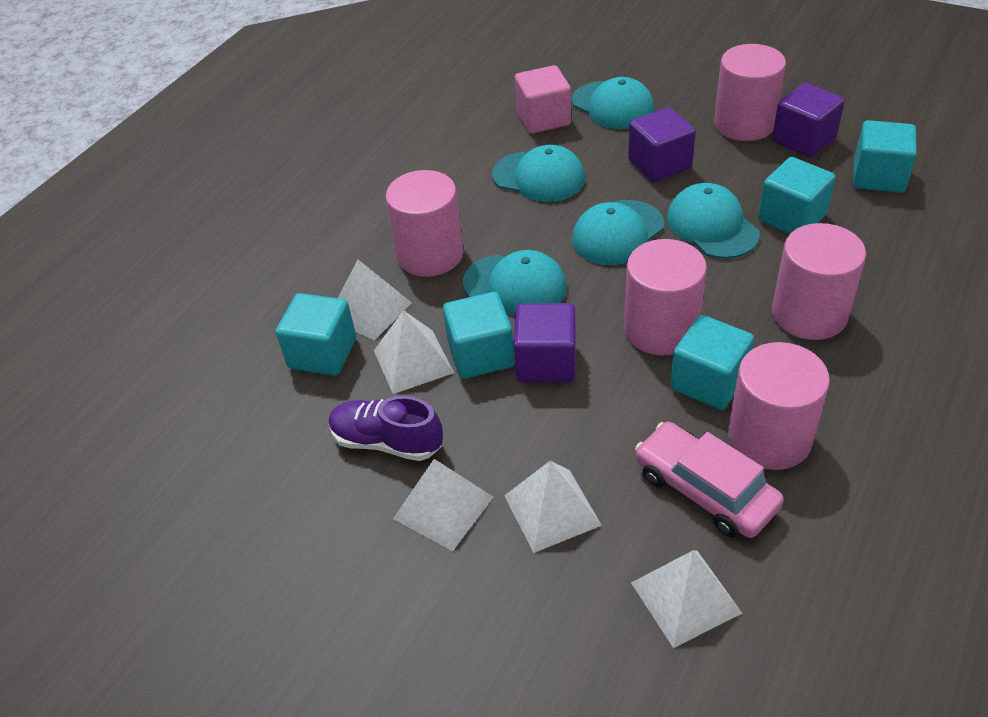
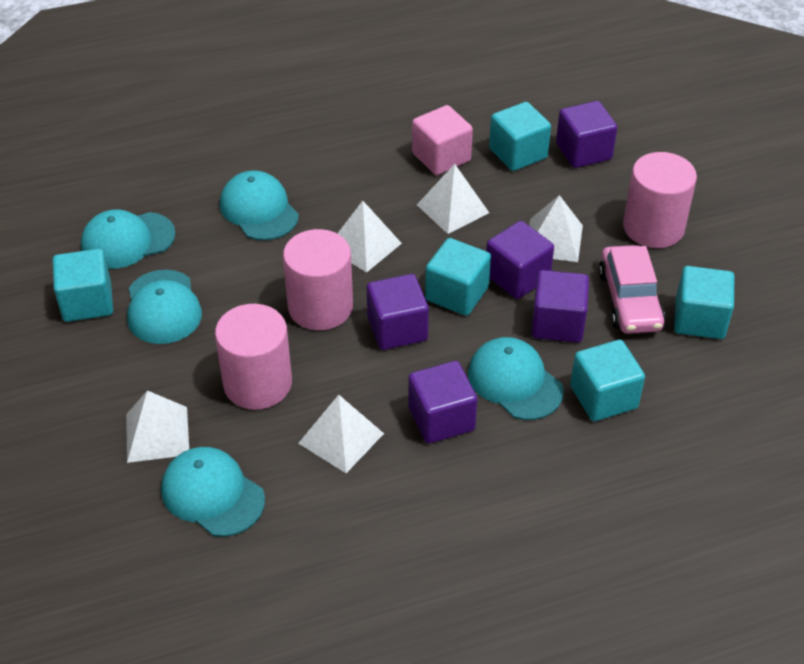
pink cylinder: [386,170,464,277] [624,239,707,355] [714,44,786,141] [728,342,830,470] [772,223,866,340] = 5 -> [215,304,292,410] [283,229,353,330] [623,152,697,248] = 3
purple cube: [514,303,576,383] [628,107,696,182] [772,83,845,158] = 3 -> [367,274,429,350] [408,361,477,444] [486,221,554,299] [531,270,589,343] [556,101,617,168] = 5
purple shoe: [329,396,443,461] = 1 -> none = 0

